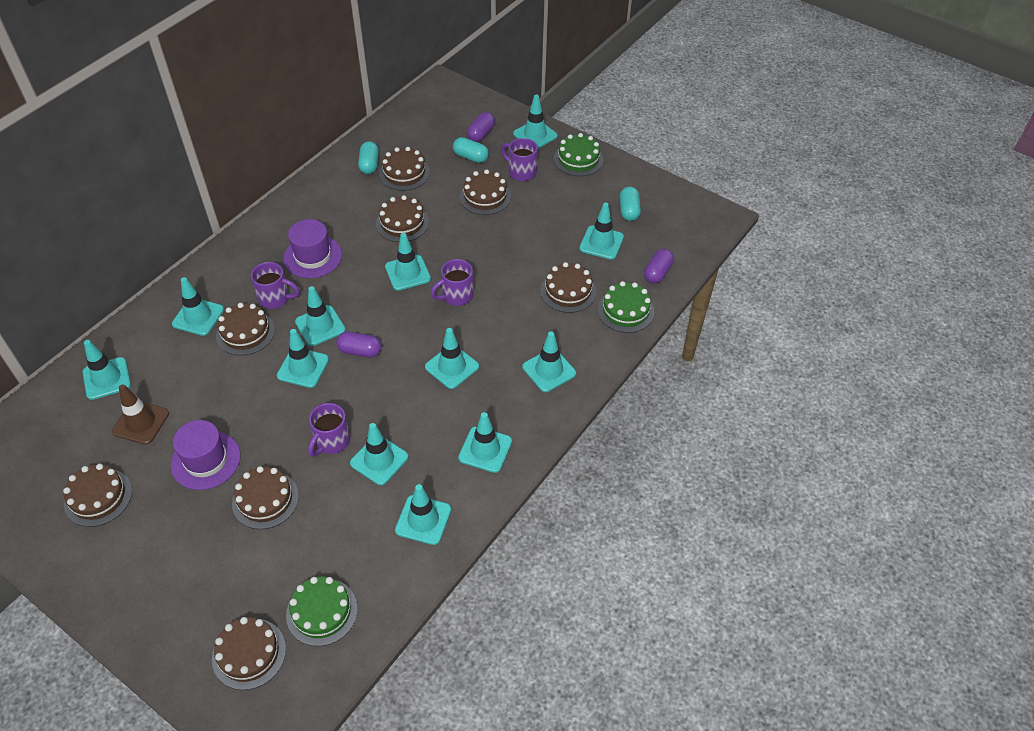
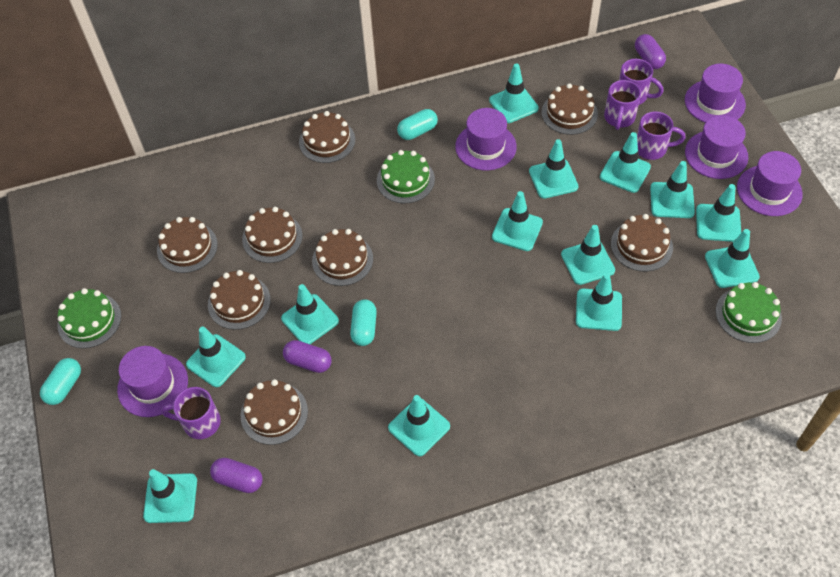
brown traffic cone: [112,384,169,445] = 1 -> none = 0
purple hat: [171,420,241,490] [283,219,342,278] = 2 -> [117,346,188,417] [455,108,517,170] [685,64,746,123] [685,115,748,179] [737,151,803,216] = 5
turquoise traffic cone: [82,340,131,400] [172,277,224,336] [277,329,329,388] [295,286,346,346] [350,423,408,485] [385,233,431,291] [395,484,451,545] [425,328,479,389] [458,412,512,473] [513,95,558,148] [522,331,576,392] [579,203,624,260] = 12 -> [143,469,197,523] [186,327,246,387] [281,284,339,344] [388,395,450,456] [489,63,539,123] [492,191,543,251] [529,139,579,199] [561,225,615,285] [576,273,622,331] [600,132,651,193] [650,161,695,218] [696,184,741,242] [705,229,760,288] = 13

